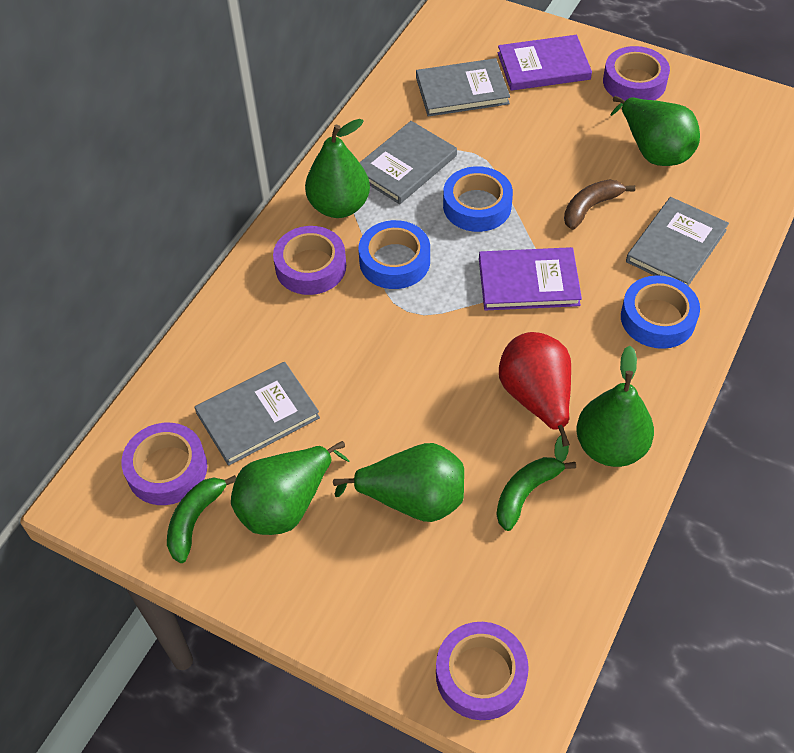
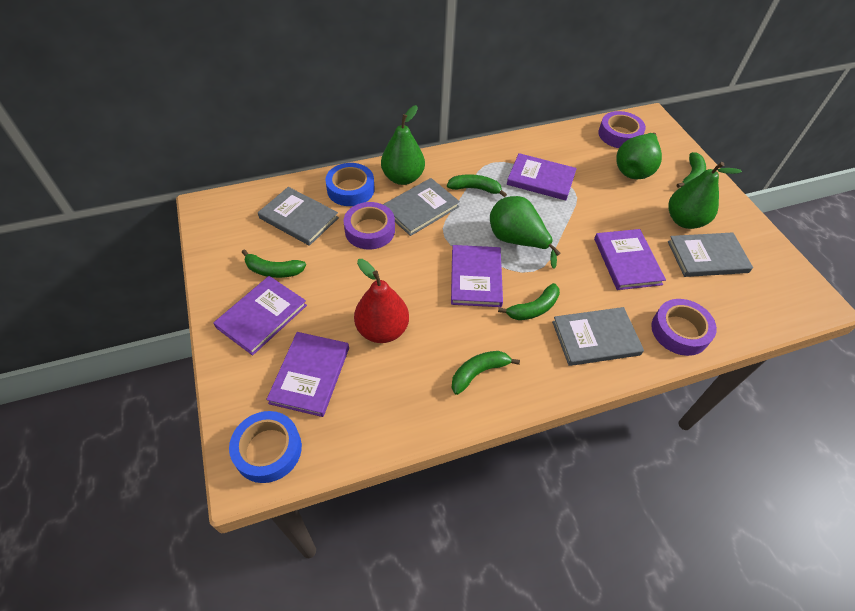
blue tape: [358,220,430,289] [443,166,513,232] [621,275,700,349] = 3 -> [229,411,302,483] [325,163,375,206] = 2
brown banana: [564,179,636,230] = 1 -> none = 0
green banana: [167,475,236,563] [496,457,576,531] = 2 -> [242,249,306,278] [447,174,507,197] [451,351,520,395] [498,283,560,320] [677,152,706,188] = 5
green pear: [231,441,349,535] [305,119,370,218] [333,443,464,522] [576,346,654,467] [611,96,700,166] = 5 -> [381,105,425,185] [490,196,561,269] [616,133,662,179] [668,162,742,229] = 4
purple book: [479,247,582,310] [498,35,592,91] = 2 -> [213,276,307,355] [266,332,349,417] [451,245,503,307] [507,153,577,201] [594,229,666,290] = 5
purple tape: [121,423,207,505] [273,226,346,295] [436,622,529,720] [603,46,670,101] = 4 -> [343,202,395,249] [598,111,646,148] [651,299,717,356] = 3

